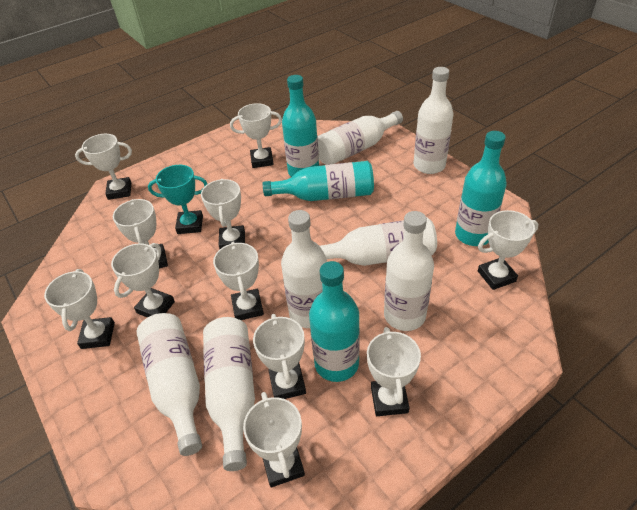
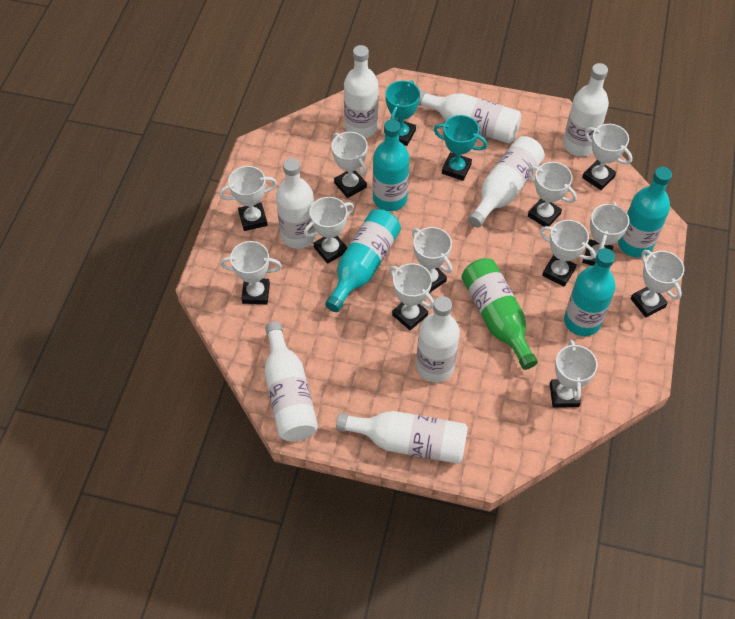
green bottle: none = 0 -> [462,258,538,370] = 1
turquoise trophy: [148,165,208,234] = 1 -> [385,80,420,146] [434,115,487,181] = 2
white bottle: [136,313,202,456] [203,317,255,471] [281,210,327,328] [317,111,403,165] [320,217,437,266] [384,211,434,331] [414,67,454,174] = 7 -> [264,321,318,442] [276,158,316,249] [336,411,468,464] [344,45,379,138] [416,296,460,382] [418,90,522,144] [468,136,545,228] [563,63,609,156] = 8
white trophy: [44,269,115,349] [75,134,132,200] [111,243,175,318] [113,199,168,269] [201,179,245,249] [213,242,264,320] [230,103,282,168] [243,392,305,488] [253,314,306,399] [367,327,421,416] [478,210,539,290] = 11 -> [219,166,277,231] [220,241,282,304] [304,197,354,264] [331,132,368,198] [389,263,434,330] [412,227,452,293] [528,162,577,227] [540,220,595,286] [550,340,598,408] [582,124,633,190] [582,202,629,266] [631,250,684,317] = 12

